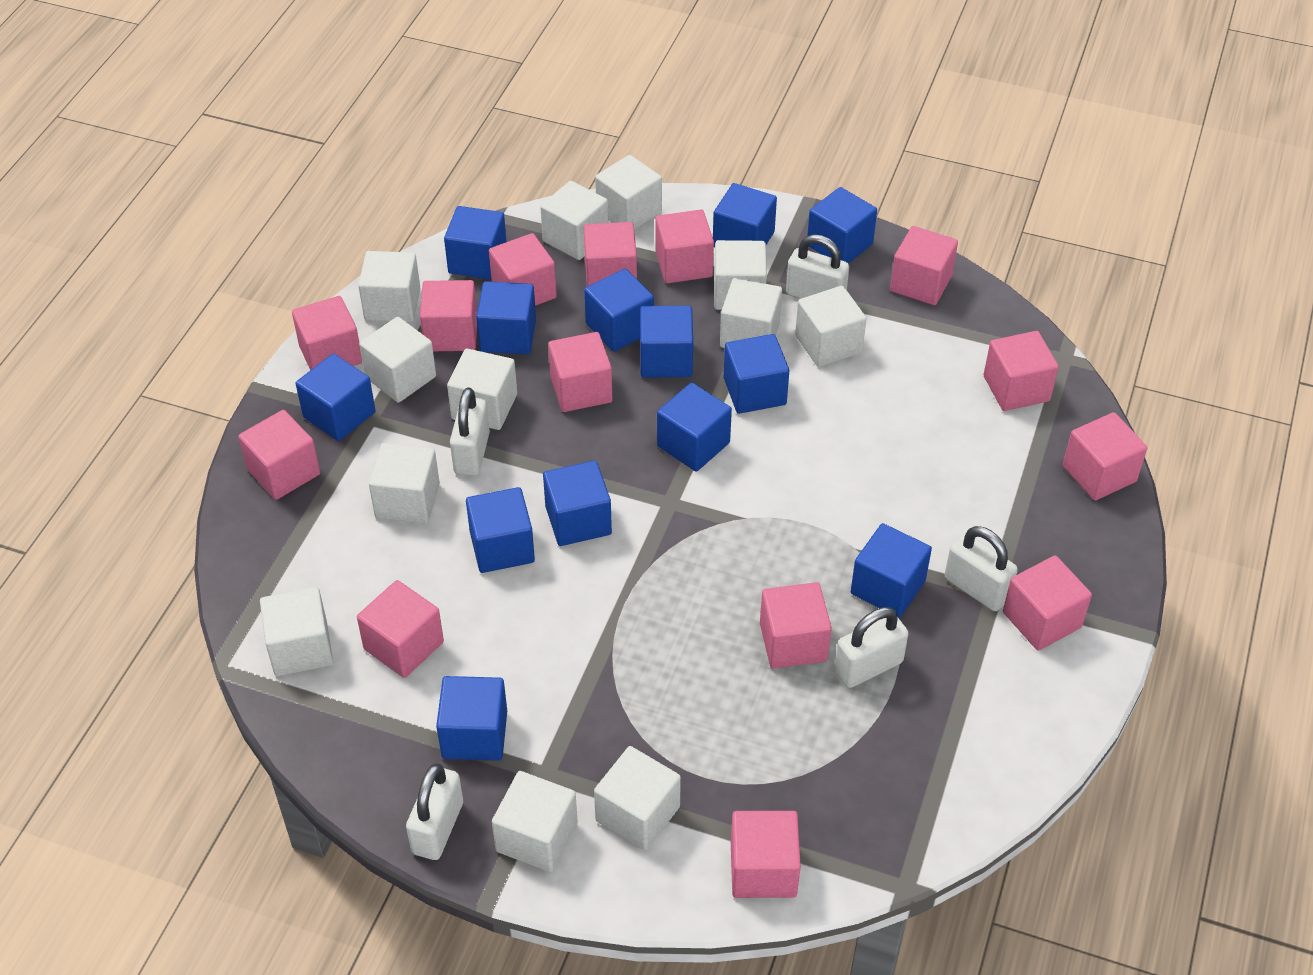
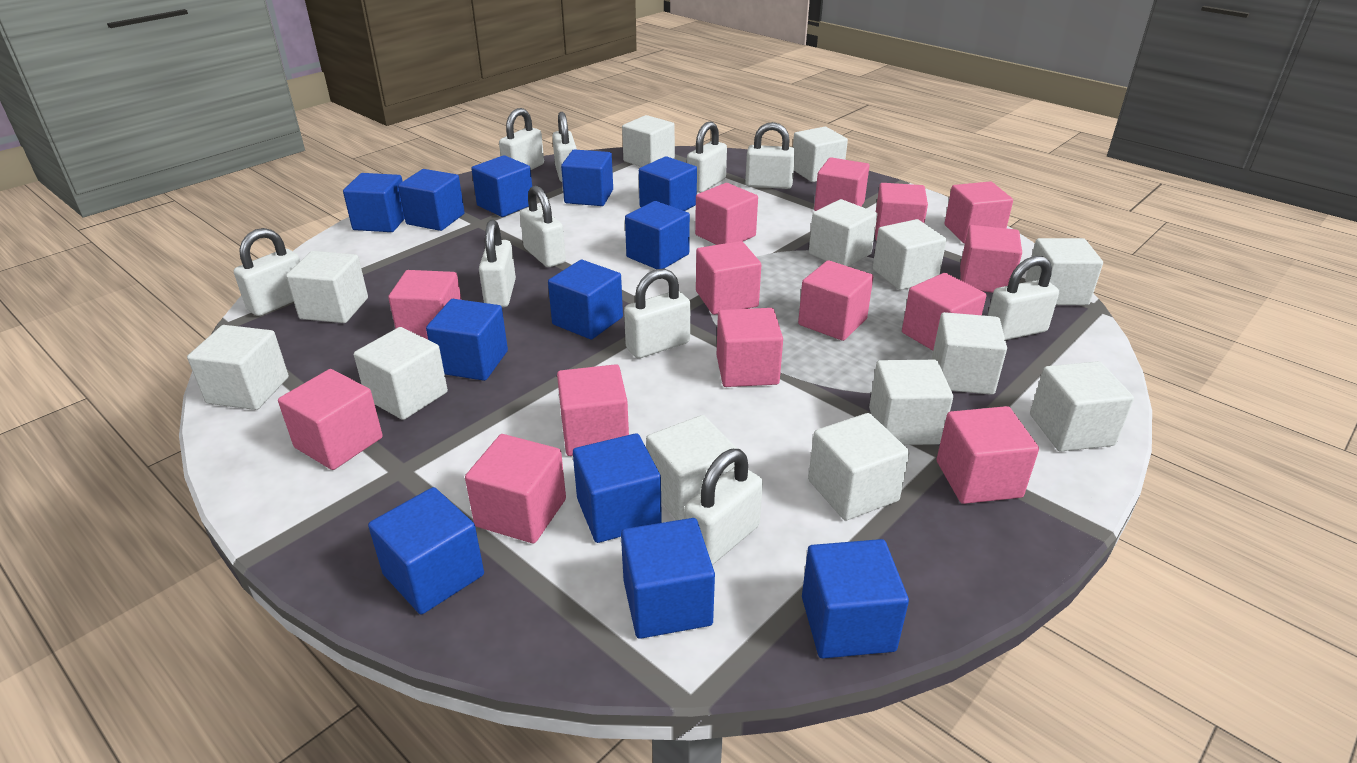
blue cube: [296,354,376,441] [436,676,507,761] [444,206,507,279] [466,487,535,573] [476,281,536,354] [543,461,612,546] [584,268,654,352] [640,306,693,377] [657,383,732,471] [713,183,777,248] [724,334,789,414] [807,187,877,264] [851,523,932,617] = 13 -> [343,173,405,232] [368,487,484,614] [398,169,465,231] [426,299,508,381] [471,155,532,217] [548,260,623,340] [561,149,613,206] [573,433,662,543] [621,518,715,639] [625,201,690,269] [639,156,697,211] [802,539,909,658] = 12
white cube: [260,587,333,676] [358,251,420,322] [359,317,436,403] [369,443,440,524] [447,349,517,430] [492,771,578,872] [540,181,608,260] [594,746,681,851] [595,155,662,230] [714,240,767,310] [720,278,782,348] [795,286,867,367] = 12 -> [187,325,289,410] [286,251,368,323] [354,327,448,420] [622,115,675,167] [646,415,737,520] [793,127,848,182] [808,413,910,521] [809,199,877,267] [869,360,953,445] [873,219,947,290] [932,312,1007,395] [1025,238,1103,305] [1030,361,1134,452] = 13
white padlock: [406,763,463,860] [450,387,490,476] [786,234,849,298] [834,607,909,688] [945,526,1018,611] = 5 -> [234,228,300,316] [479,220,516,307] [499,108,544,170] [520,185,566,267] [552,112,577,182] [624,269,690,358] [684,449,763,565] [687,121,727,193] [745,122,795,189] [988,256,1059,340] = 10

